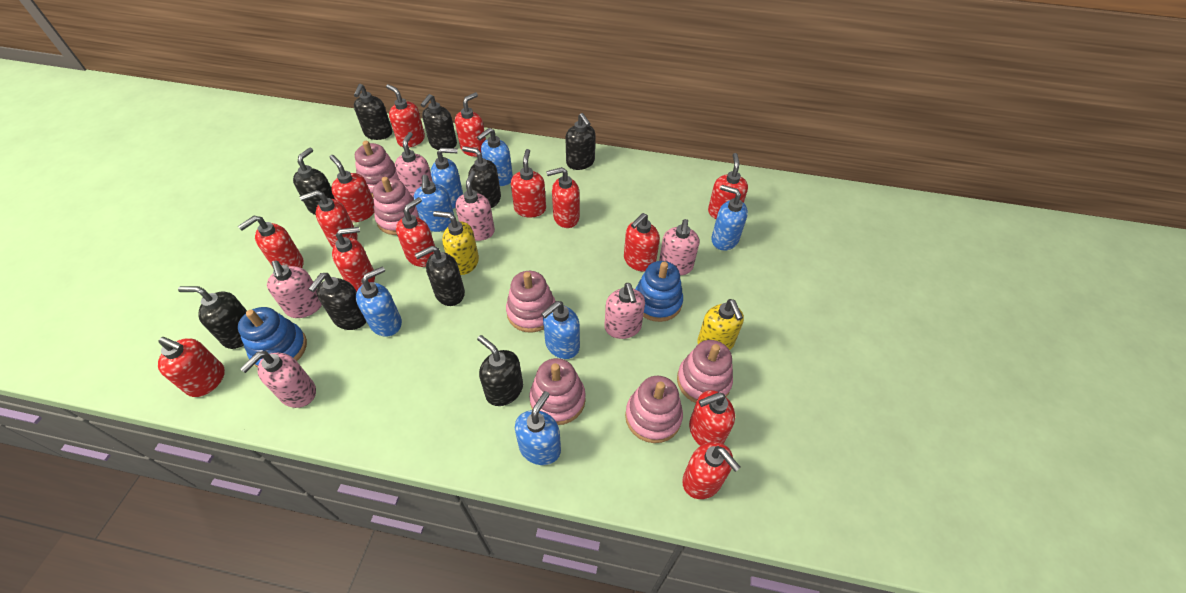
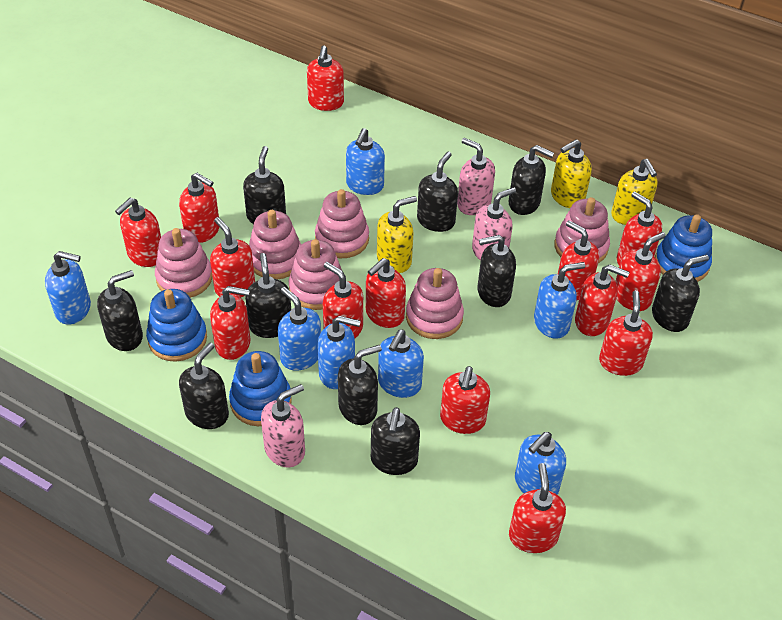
black soap dispenser: [178,286,247,349] [293,147,335,215] [309,273,366,330] [354,84,392,140] [415,246,465,306] [421,94,457,150] [462,146,501,208] [477,335,523,406] [565,113,595,170] = 9 -> [97,270,143,351] [179,343,229,429] [243,146,286,224] [245,253,291,338] [338,345,382,425] [371,407,420,475] [417,152,458,232] [477,235,516,307] [508,145,554,215] [652,254,709,332] = 10
blue stacking toy: [238,307,307,368] [635,261,683,322] = 2 -> [146,289,207,362] [229,351,292,426] [655,214,712,282] = 3
pink soap dispenser: [240,351,316,408] [267,260,322,318] [395,132,433,198] [455,171,495,241] [604,283,645,339] [659,219,700,275] = 6 -> [261,384,305,467] [457,138,495,215] [472,187,516,261] = 3
yellow soap dispenser: [433,211,479,275] [697,299,744,350] = 2 -> [377,196,417,273] [551,139,592,208] [611,159,657,225] = 3

